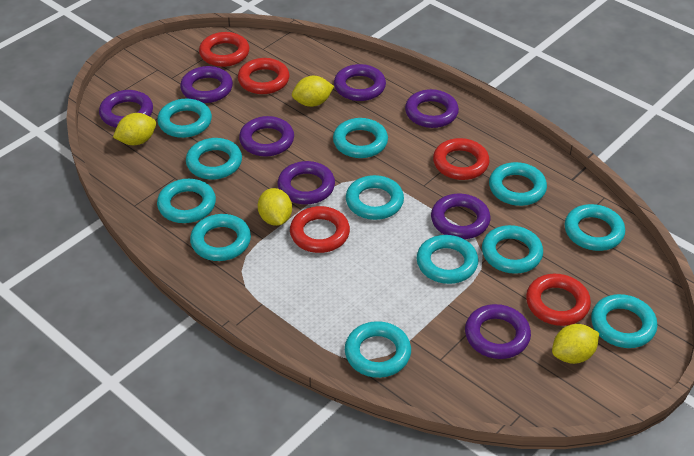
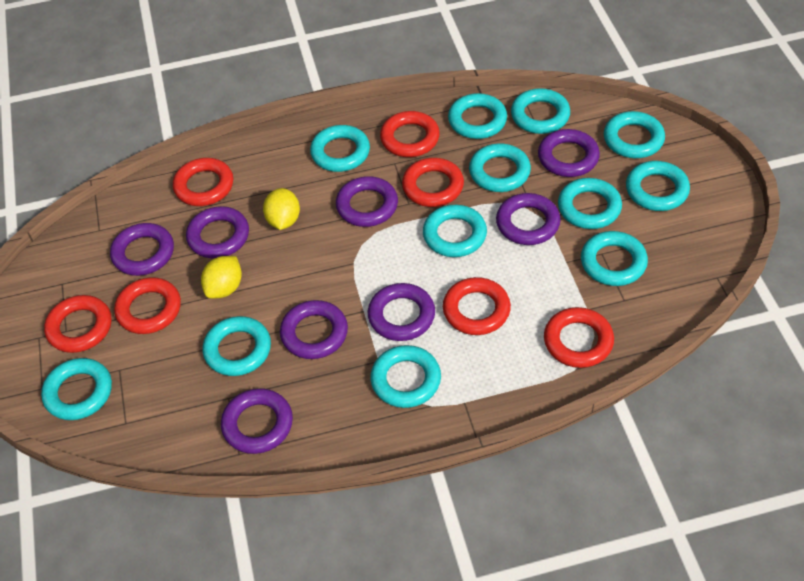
red ring: [199,32,249,67] [238,58,289,94] [290,206,350,253] [433,138,490,180] [526,274,591,326] = 5 -> [44,295,112,353] [114,277,181,334] [173,158,233,206] [380,111,440,157] [402,158,464,207] [443,277,511,335] [544,307,614,368] = 7
yellow lemon: [113,113,156,145] [258,188,292,226] [292,76,334,107] [552,324,599,364] = 4 -> [201,256,242,298] [263,188,300,230] = 2

